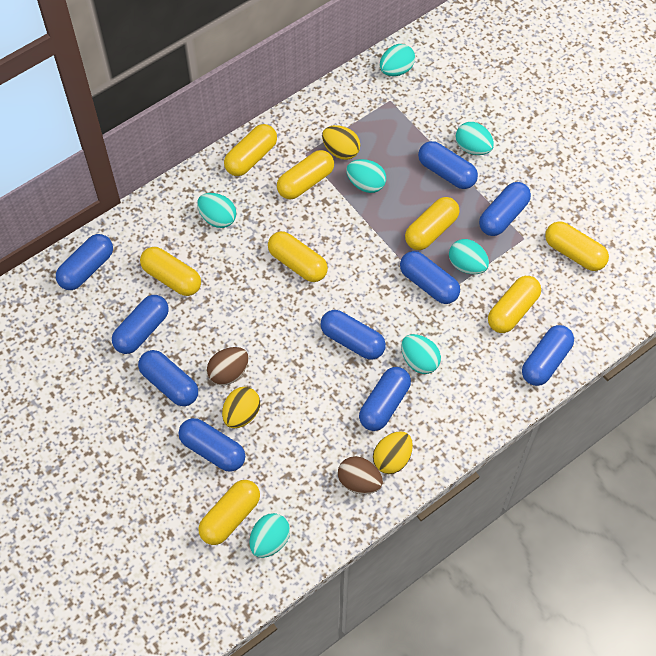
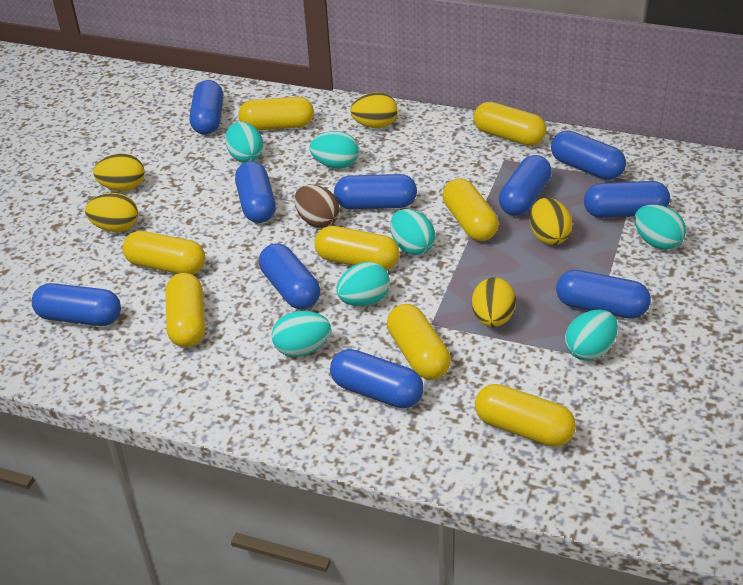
brown egg: [207,347,249,385] [338,456,383,494] = 2 -> [294,185,340,228] = 1
yellow egg: [222,387,260,428] [322,125,360,160] [373,431,413,474] = 3 -> [85,193,138,232] [93,153,145,191] [350,92,398,128] [472,277,516,327] [530,198,573,245] = 5

